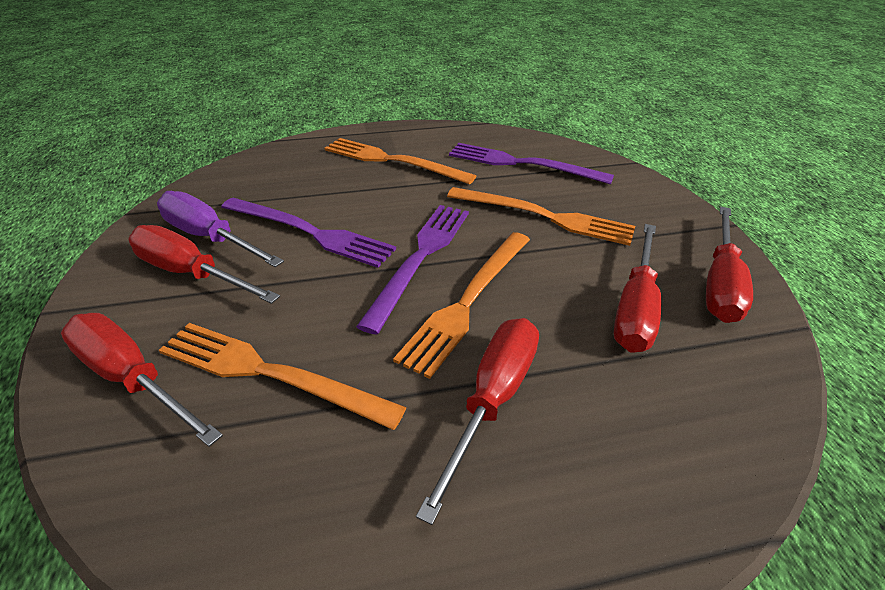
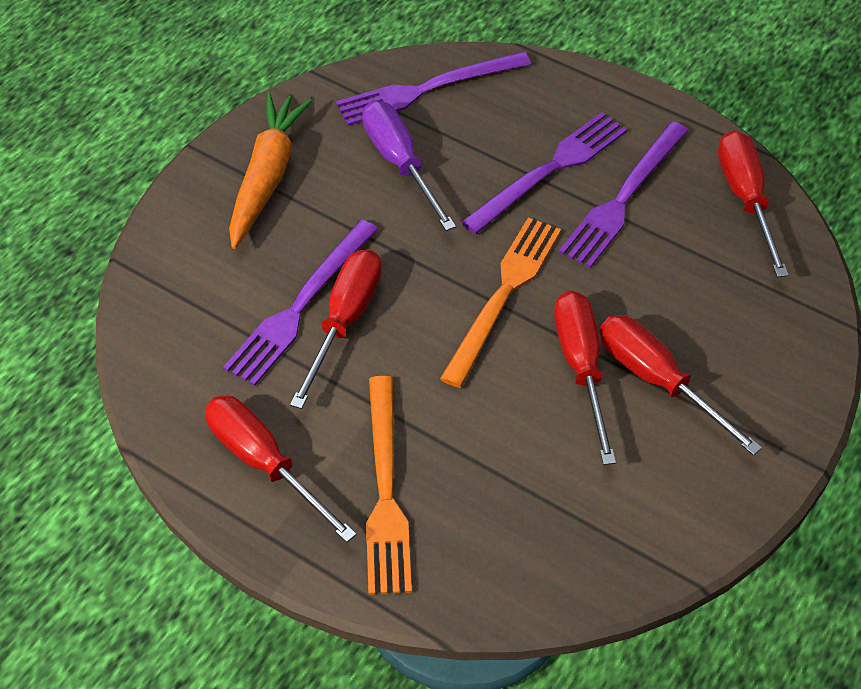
orange carrot: none = 0 -> [229,93,312,249] = 1
orange fork: [159,323,407,430] [324,138,476,184] [393,232,530,379] [447,187,635,246] = 4 -> [366,376,412,595] [440,218,561,388] = 2
purple fork: [221,198,396,268] [356,205,469,335] [449,143,614,184] = 3 -> [223,220,378,386] [336,51,531,126] [461,112,627,234] [559,121,689,268] = 4

